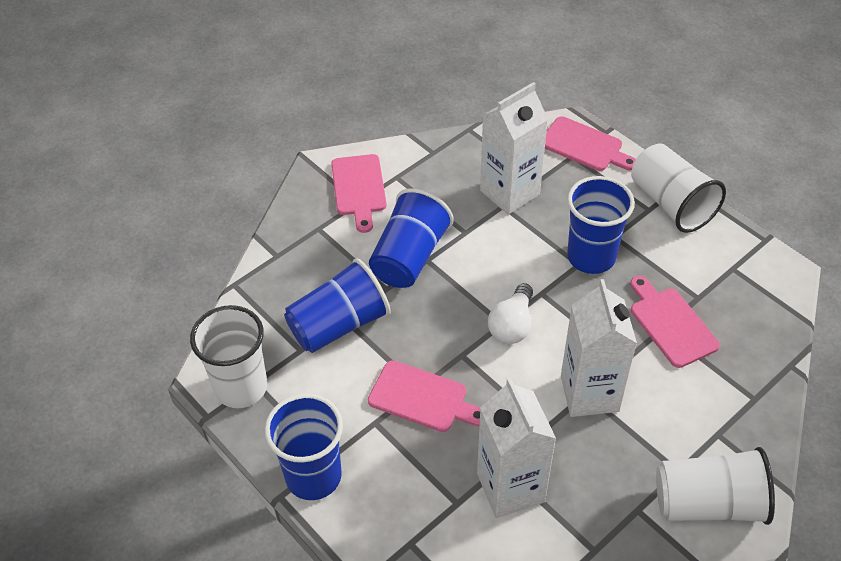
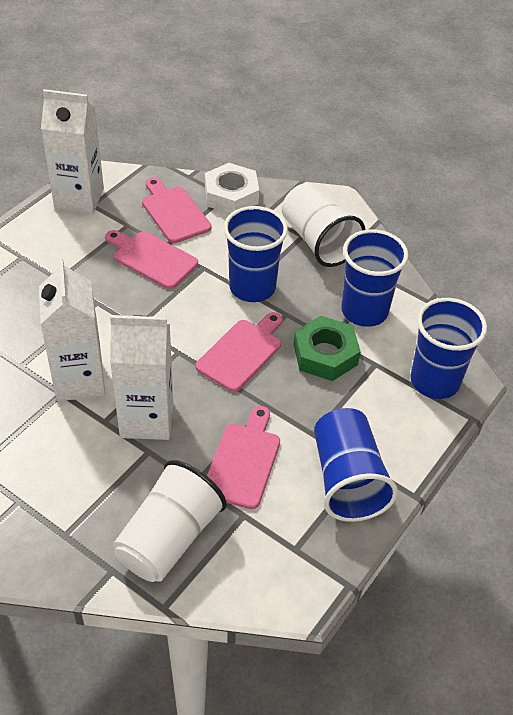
green nut: none = 0 -> [293,316,361,381] = 1
white cup: [190,305,267,408] [631,144,726,233] [656,447,775,525] = 3 -> [113,460,227,582] [282,183,365,267] = 2
white light bulb: [488,283,533,344] = 1 -> none = 0
white nut: none = 0 -> [205,163,259,214] = 1

